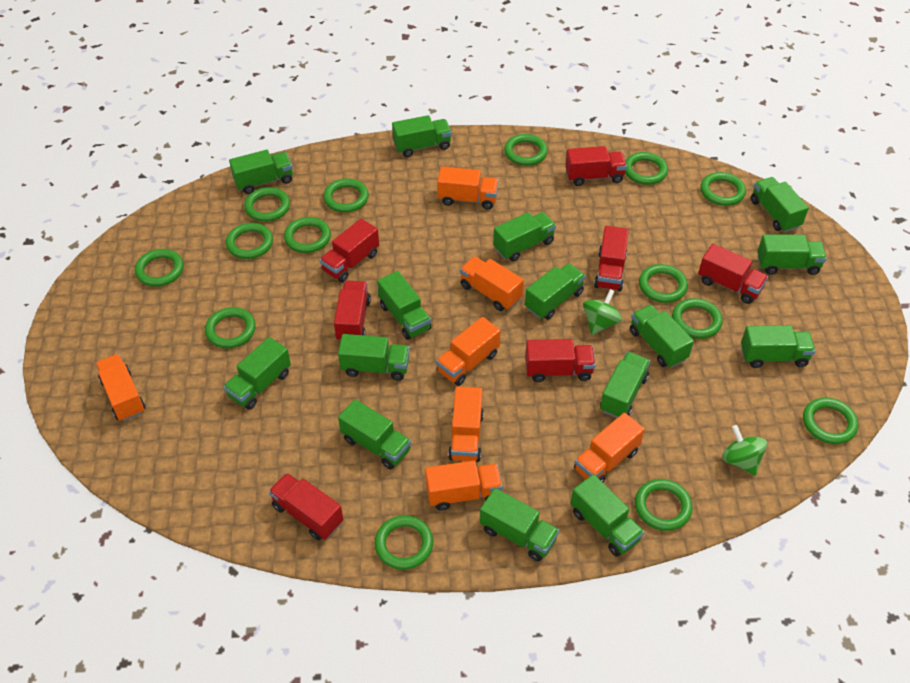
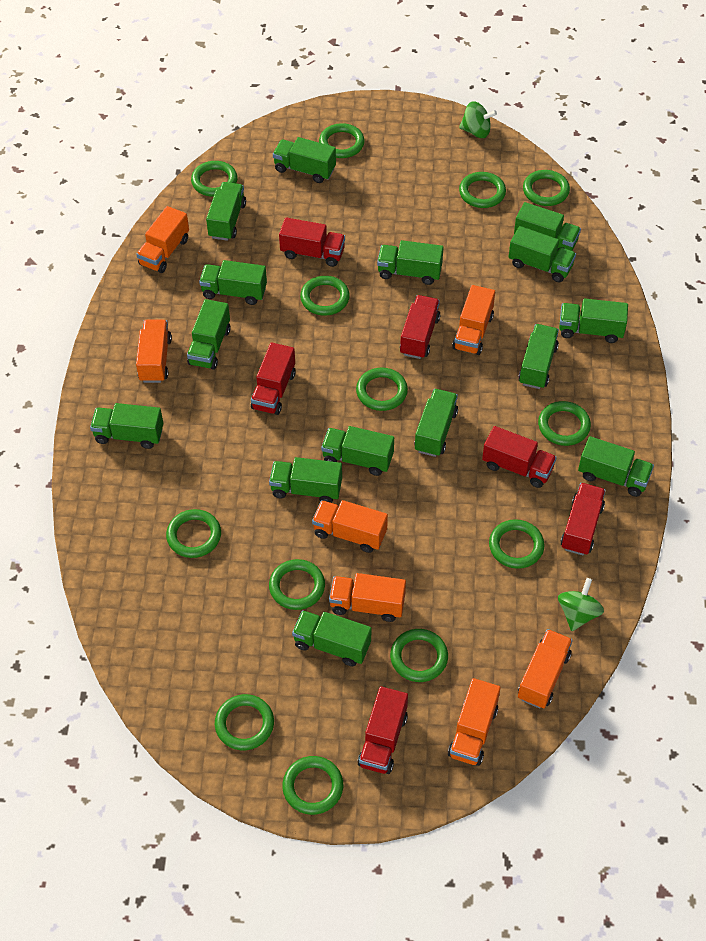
green ring: [135,249,184,287] [205,307,256,348] [226,223,273,259] [244,187,290,222] [284,217,331,253] [323,179,369,212] [375,515,433,570] [504,134,548,166] [625,152,668,185] [635,479,693,531] [639,264,688,303] [672,298,723,339] [700,172,746,206] [803,398,858,444] = 14 -> [166,509,221,558] [191,161,238,197] [215,694,274,750] [269,559,325,610] [282,756,343,815] [300,276,350,316] [319,123,365,158] [356,367,408,411] [390,629,448,682] [459,172,506,208] [489,519,544,569] [523,170,570,206] [538,401,591,446] = 13
red truck: [269,473,343,540] [320,219,379,282] [334,281,371,342] [525,339,596,382] [565,146,627,186] [594,226,629,291] [698,244,768,304] = 7 -> [251,342,295,415] [279,217,345,267] [358,686,408,774] [400,295,440,359] [482,426,557,488] [561,483,606,555] = 6

